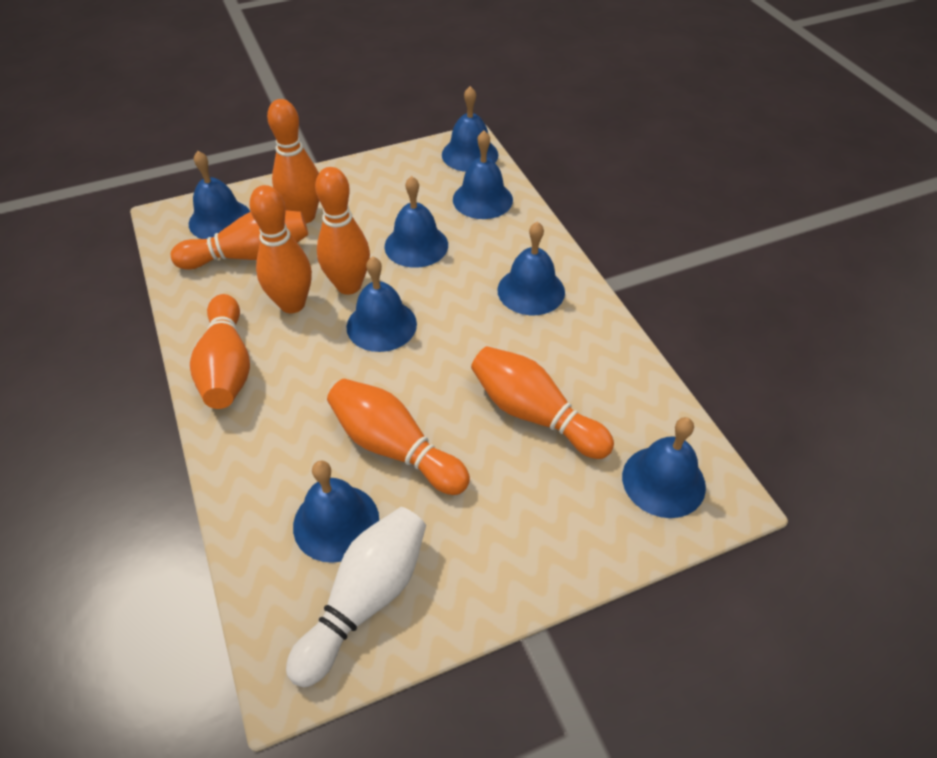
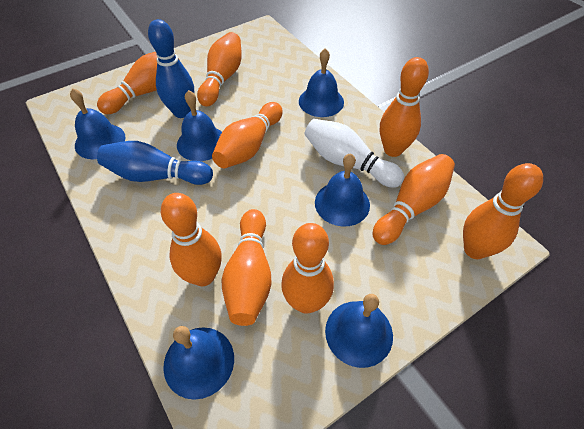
blue bell: [189,151,250,239] [293,460,379,563] [347,256,417,352] [384,176,448,268] [442,86,498,172] [453,131,513,219] [497,221,565,315] [622,417,706,518] = 8 -> [70,88,125,159] [163,326,234,400] [177,90,222,161] [299,48,344,117] [315,153,370,227] [325,294,393,368] = 6
blue bowling pin: none = 0 -> [97,141,213,185] [148,19,194,118] = 2
orange bowling pin: [171,210,308,270] [190,294,250,409] [249,185,312,313] [267,99,319,224] [315,167,370,295] [327,379,470,495] [471,346,614,459] = 7 -> [97,52,179,114] [161,193,222,286] [197,32,242,107] [212,102,283,168] [222,209,272,326] [281,223,334,314] [373,154,455,245] [380,57,429,157] [463,163,543,259] = 9

